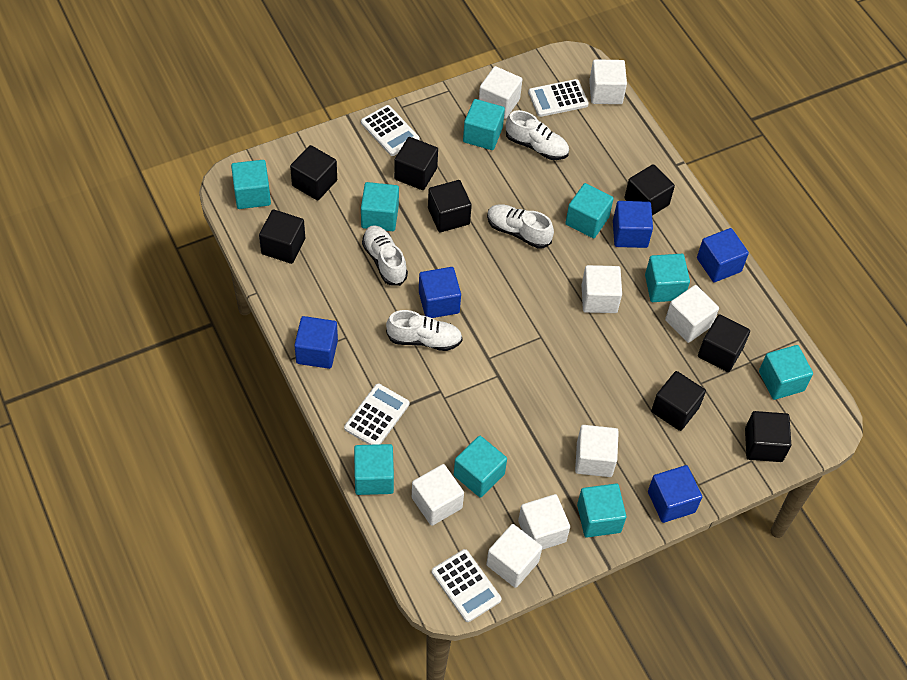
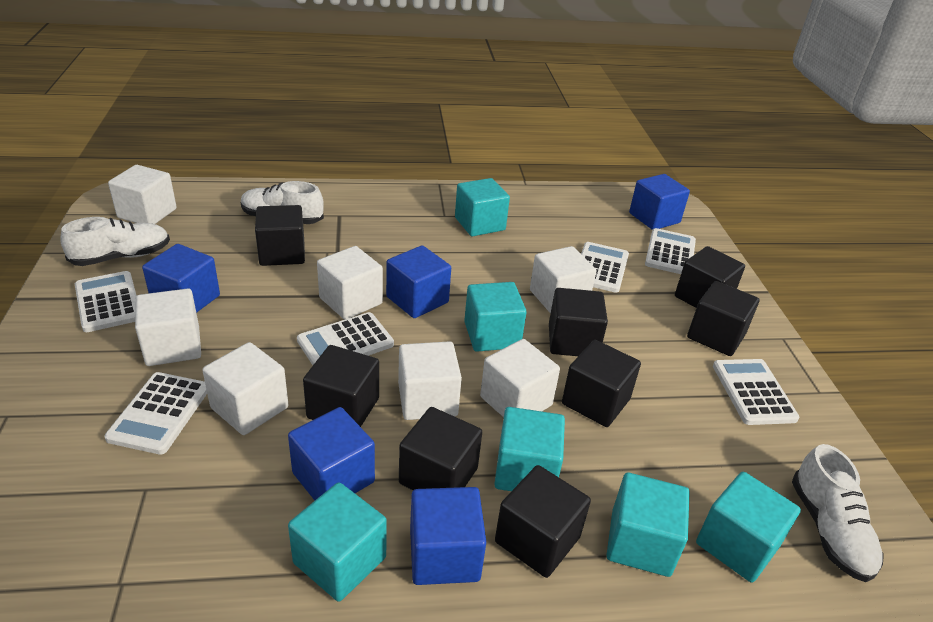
turquoise cube: [231,160,271,209] [354,444,394,495] [361,182,399,231] [454,436,507,498] [463,99,505,150] [566,183,614,238] [577,484,627,537] [645,254,690,302] [759,345,813,400] = 9 -> [288,482,387,602] [455,178,510,236] [464,282,527,352] [494,407,565,491] [607,472,689,577] [696,472,801,583] = 6
white calculator: [344,384,409,445] [361,105,419,156] [432,549,501,622] [528,79,589,117] = 4 -> [75,271,137,332] [104,372,207,455] [297,312,394,365] [581,242,629,293] [645,228,696,274] [713,359,799,425] = 6
white cube: [412,464,464,526] [479,66,522,119] [486,524,542,588] [518,494,570,550] [575,425,619,477] [582,265,622,313] [589,59,627,104] [665,285,719,343] = 8 -> [108,165,177,224] [135,288,201,366] [202,342,288,435] [317,246,383,320] [398,341,462,420] [480,339,560,417] [530,246,596,314] = 7
white shoe: [362,225,408,286] [386,310,463,351] [487,204,554,249] [506,110,569,160] = 4 -> [60,217,170,266] [241,181,324,224] [792,444,884,582] = 3

